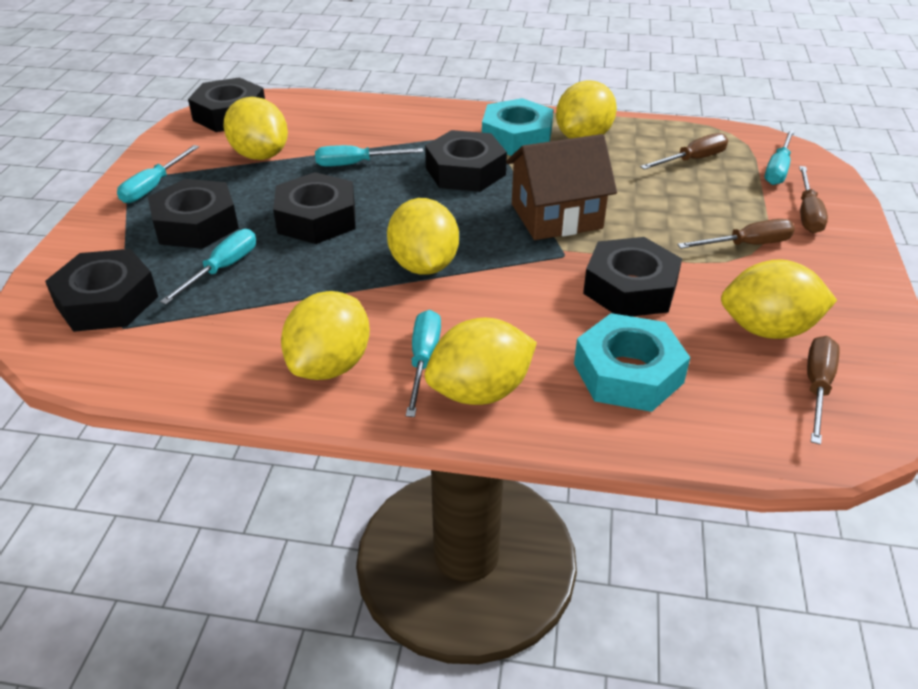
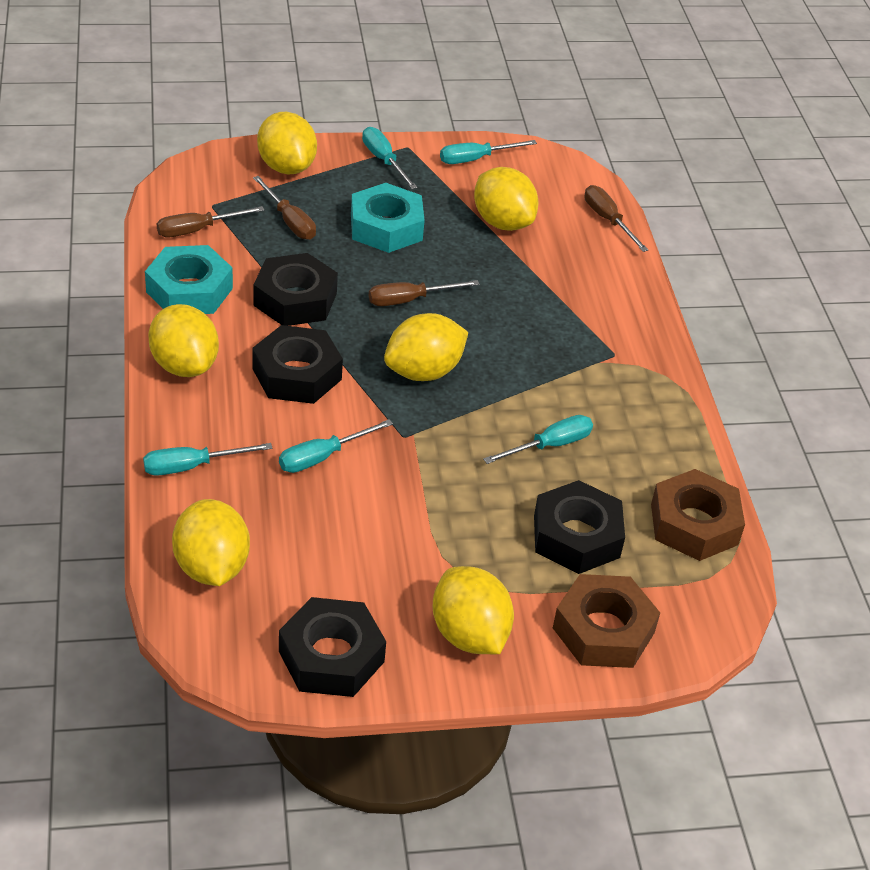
black nut: [45,249,158,332] [148,179,239,249] [188,77,265,132] [273,172,356,244] [425,130,507,192] [583,237,682,316] = 6 -> [252,325,343,404] [253,253,338,326] [279,597,386,697] [534,480,625,574] = 4
brown house: [506,134,617,240] = 1 -> none = 0
brown nut: none = 0 -> [553,574,660,668] [651,469,745,561] = 2

